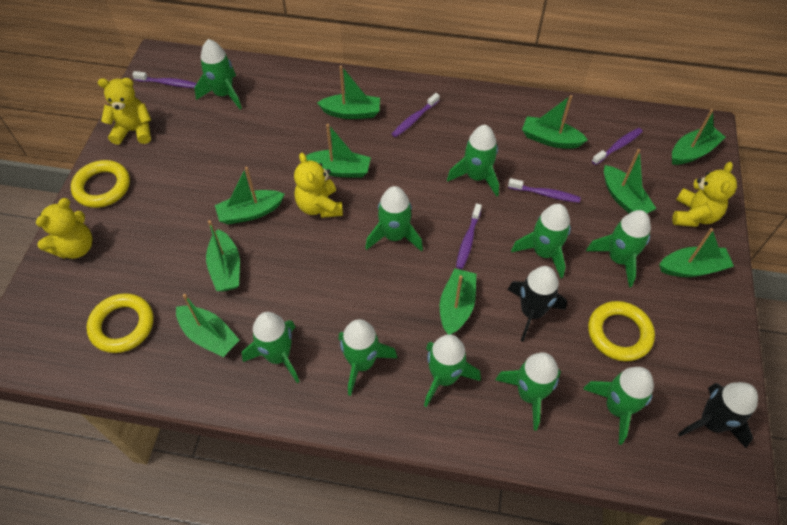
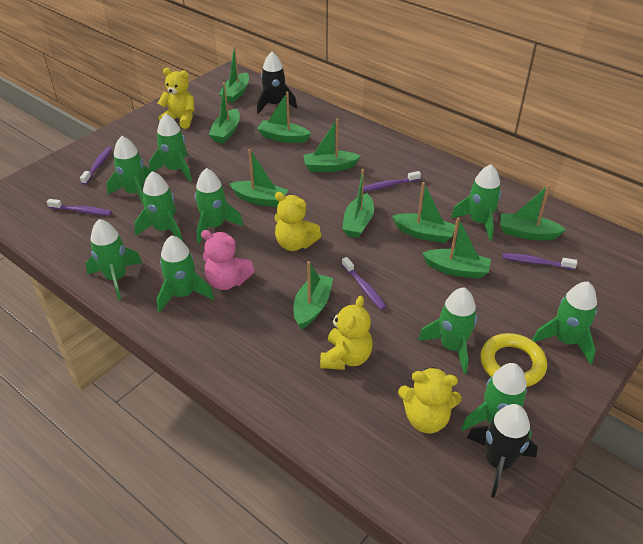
pink teddy bear: none = 0 -> [201,230,255,290] = 1
yellow ring: [71,160,130,208] [86,293,153,353] [588,301,655,361] = 3 -> [480,333,547,387] = 1

